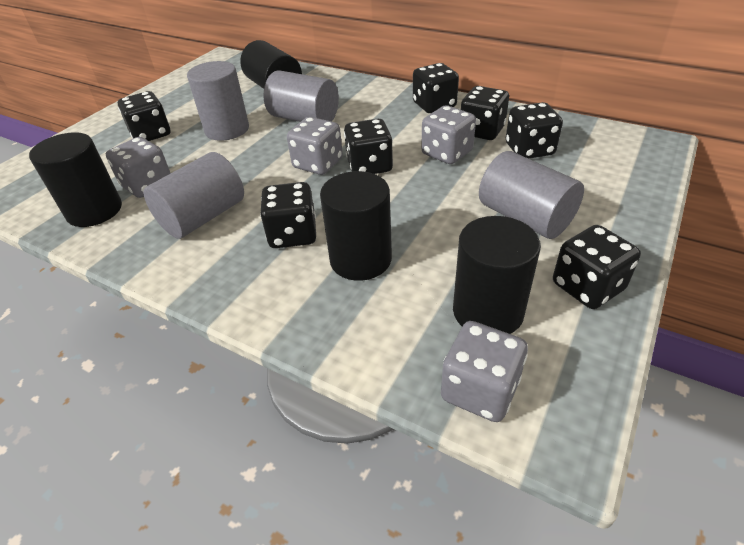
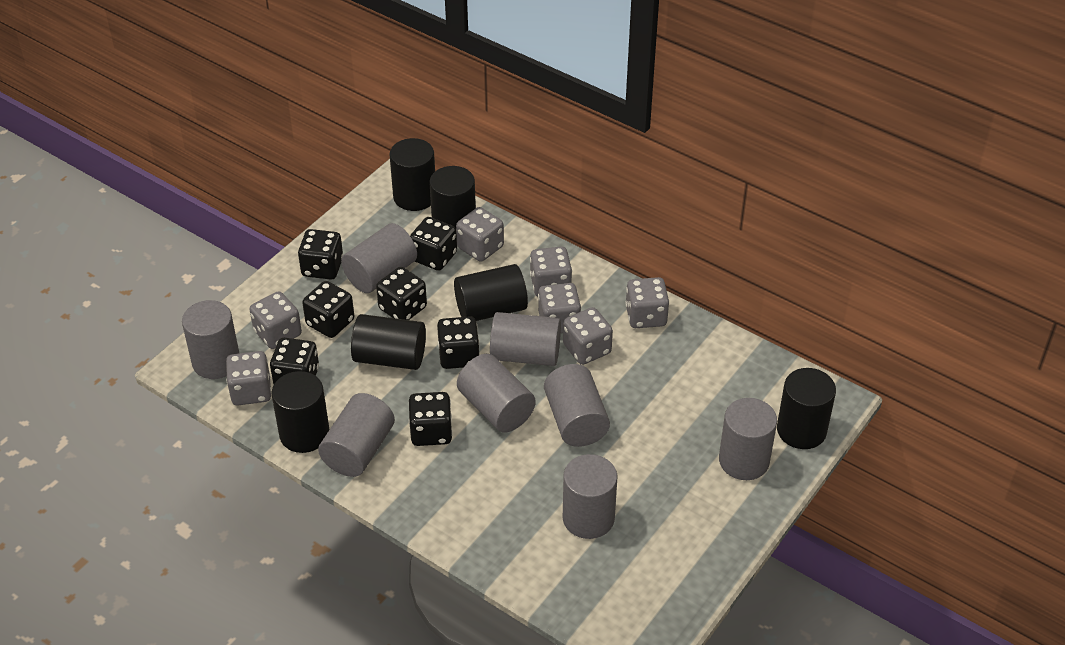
black cylinder: [29,132,122,227] [240,40,302,89] [320,171,392,281] [453,216,541,334] = 4 -> [272,371,329,453] [351,314,426,370] [390,138,435,211] [430,166,476,228] [454,264,528,321] [777,368,836,449] = 6
grey cylinder: [143,152,244,239] [187,61,249,141] [263,70,339,122] [479,151,584,239] = 4 -> [182,300,239,379] [318,393,395,477] [341,223,417,293] [457,354,536,433] [490,312,561,366] [544,364,610,447] [563,454,617,539] [719,398,777,480] = 8
grey dice: [106,137,171,198] [287,117,343,175] [421,105,476,164] [441,321,528,422] = 4 -> [226,351,272,405] [249,291,302,349] [456,207,504,262] [530,247,572,297] [538,283,581,333] [563,307,613,365] [625,277,669,328] = 7

